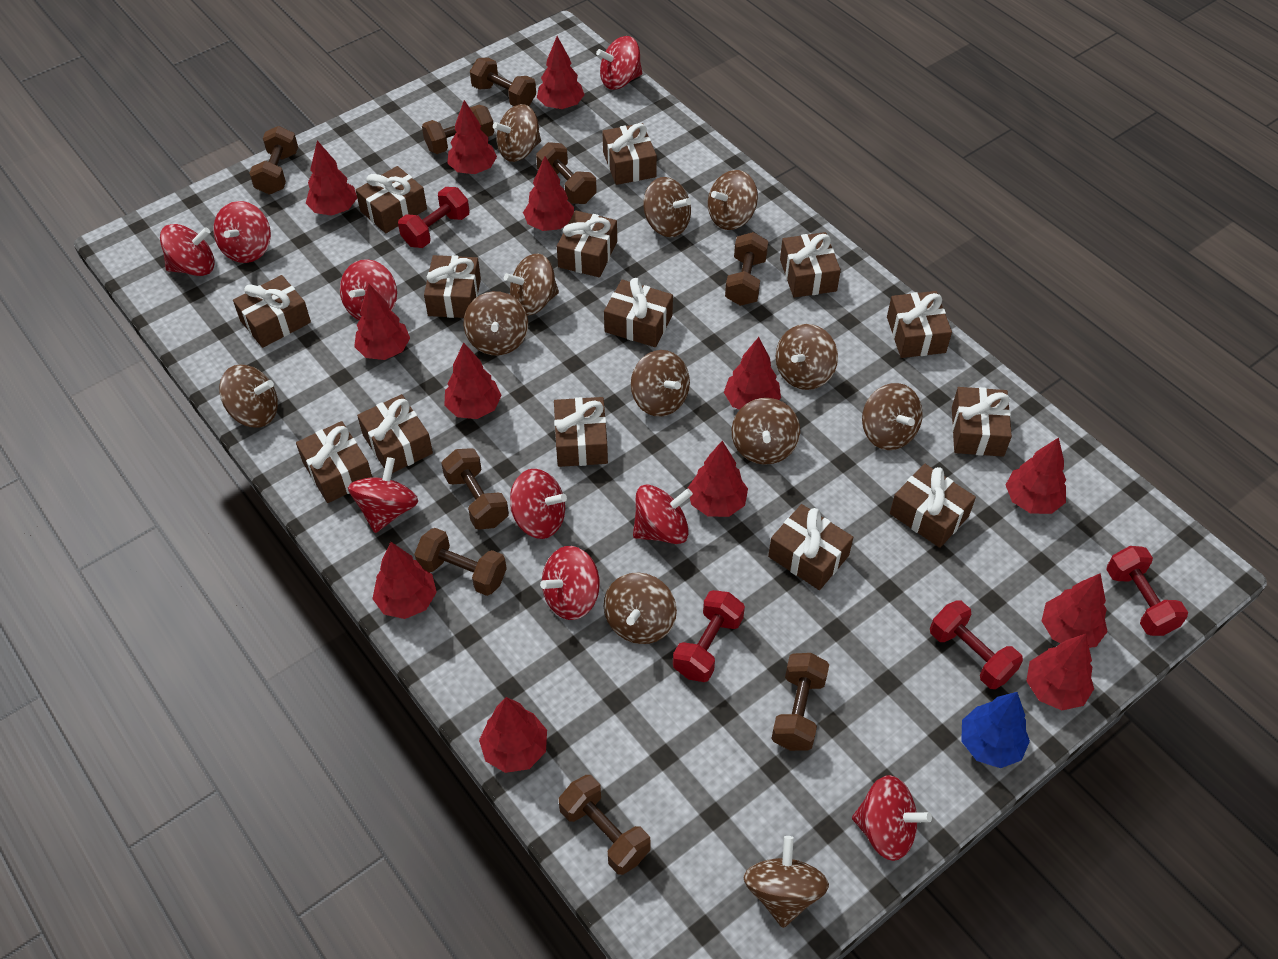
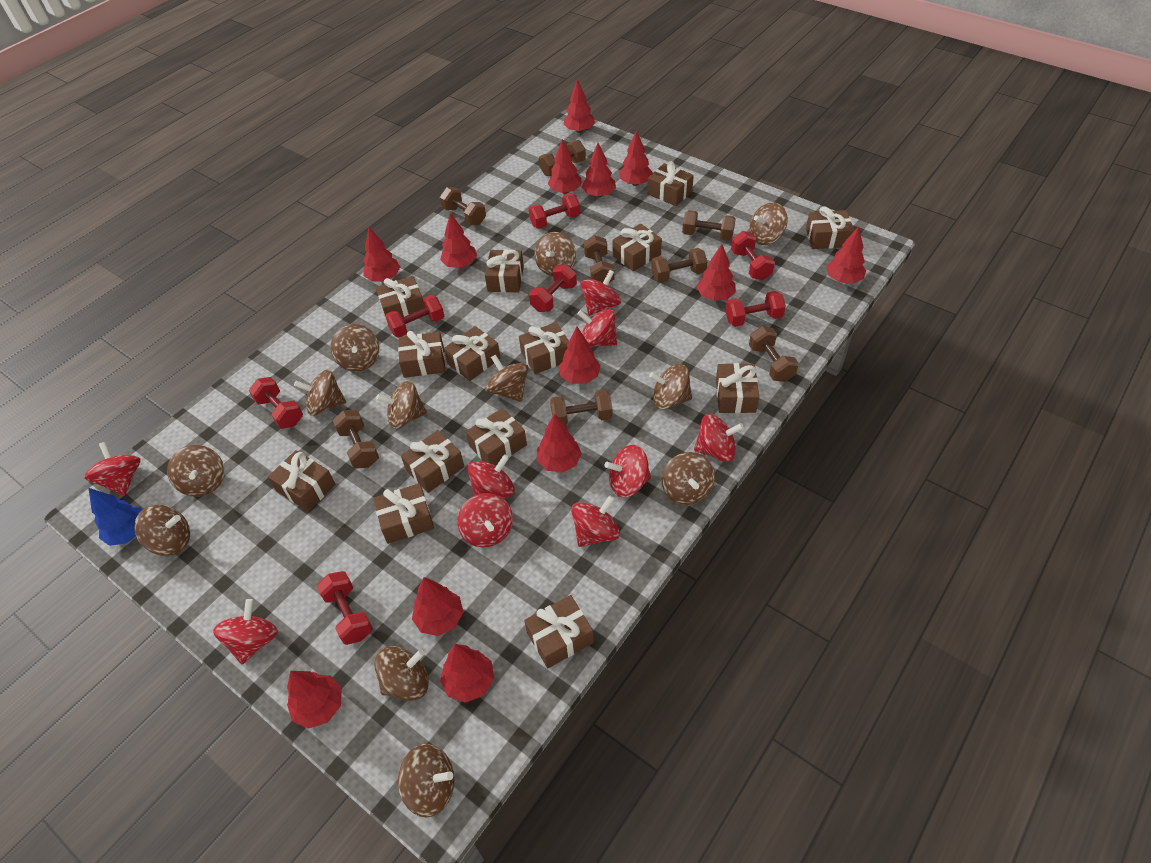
brown dumbbell: [249,126,298,195] [414,528,507,596] [422,105,494,154] [441,448,509,530] [470,58,536,106] [536,142,597,204] [559,775,651,875] [725,232,768,306] [771,653,829,751] = 9 -> [333,410,379,468] [440,187,486,225] [539,140,586,176] [550,390,612,426] [584,235,614,283] [651,248,707,283] [682,210,736,241] [749,326,799,382] = 8
red dumbbell: [398,187,470,248] [673,590,745,682] [930,600,1023,689] [1106,546,1188,636] = 4 -> [249,377,303,429] [317,571,373,645] [385,295,444,338] [529,194,580,229] [529,264,577,312] [726,291,786,327] [731,231,775,280] = 7

